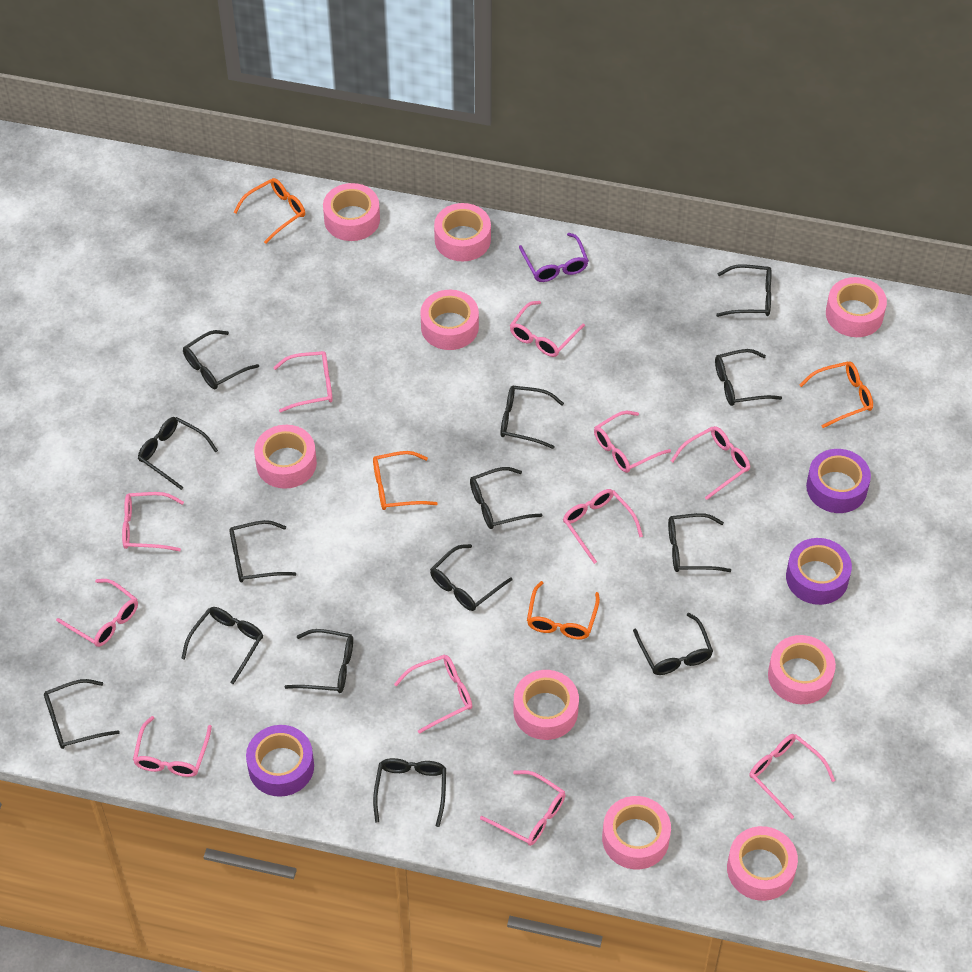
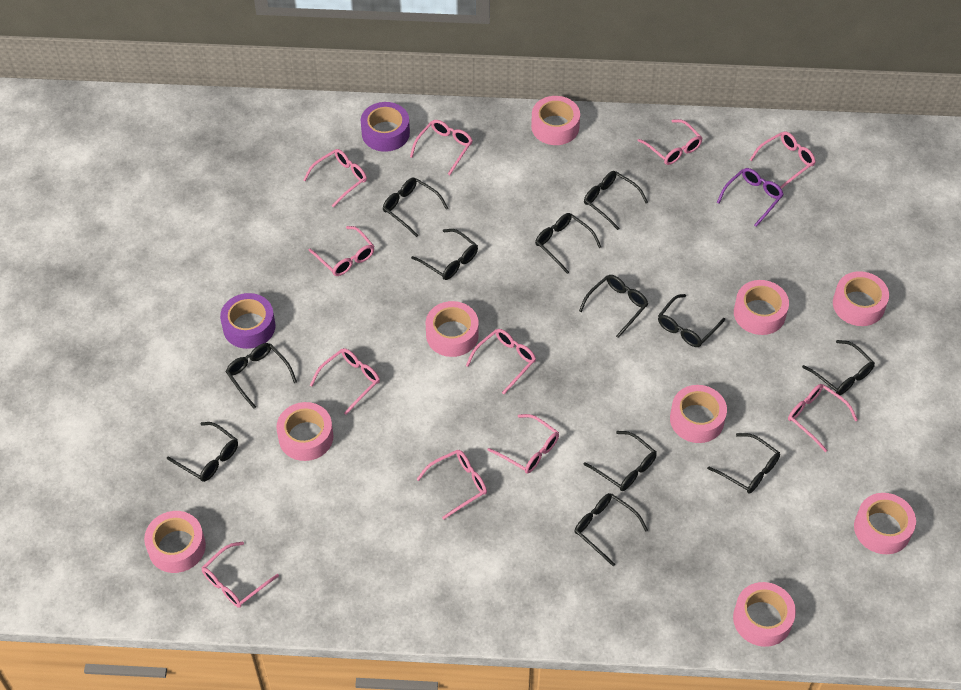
black glasses: [44,679,120,749] [138,417,218,490] [181,607,263,684] [183,330,259,389] [229,520,296,582] [284,629,353,693] [373,758,446,827] [430,544,513,611] [470,467,542,529] [500,386,564,449] [633,613,713,675] [668,513,731,572] [715,349,782,406] [716,264,772,317] = 14 -> [167,422,238,482] [226,343,297,409] [383,178,448,237] [411,229,478,280] [535,213,601,274] [574,493,648,566] [579,275,648,338] [584,171,648,230] [584,431,657,491] [658,294,725,347] [707,433,780,494] [802,340,875,395] = 12
orange glasses: [234,178,305,244] [373,451,438,510] [527,581,600,639] [800,361,873,428] = 4 -> none = 0
purple tape: [246,725,314,797] [786,538,852,605] [806,449,871,513] = 3 -> [220,293,275,349] [361,102,410,152] = 2

